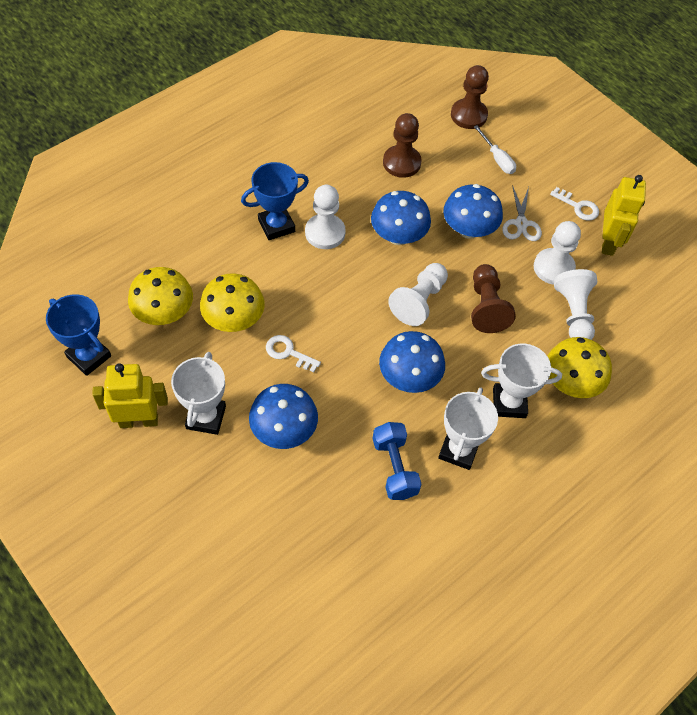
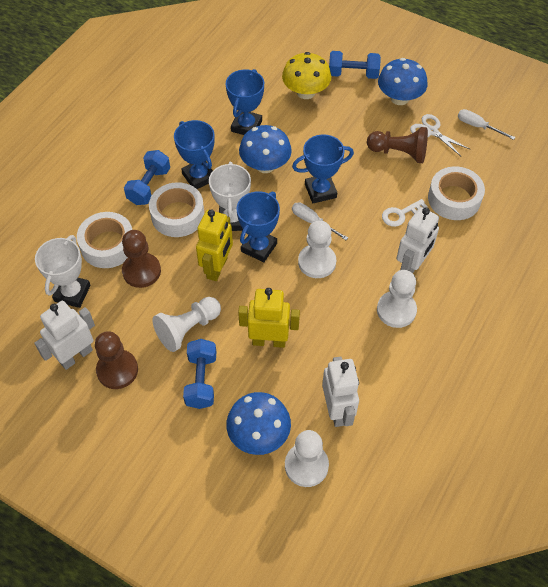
blue dumbbell: [372,422,422,500] = 1 -> [124,150,170,205] [183,339,216,409] [329,51,381,79] = 3
blue mushroom: [249,384,318,449] [371,191,431,245] [379,331,445,393] [443,184,503,239] = 4 -> [226,392,291,455] [239,125,292,173] [378,58,428,105] = 3
blue trophy: [46,294,111,376] [241,162,309,240] = 2 -> [174,120,215,189] [226,69,264,135] [237,191,280,262] [292,134,354,203] = 4
white key: [266,335,321,372] [550,187,599,221] = 2 -> [382,199,428,227] = 1
white robot: none = 0 -> [34,301,95,370] [322,356,359,427] [396,207,439,273] = 3
white screwdriver: [474,125,516,174] = 1 -> [292,202,348,240] [458,109,516,140] = 2
white tape: none = 0 -> [77,212,132,268] [149,182,204,237] [428,166,485,220] = 3
white trophy: [171,352,226,435] [438,388,498,470] [481,343,562,418] = 3 -> [35,235,91,308] [209,162,251,231] = 2
yellow mushroom: [128,267,193,325] [200,273,265,332] [547,337,612,398] = 3 -> [282,52,331,99] = 1

